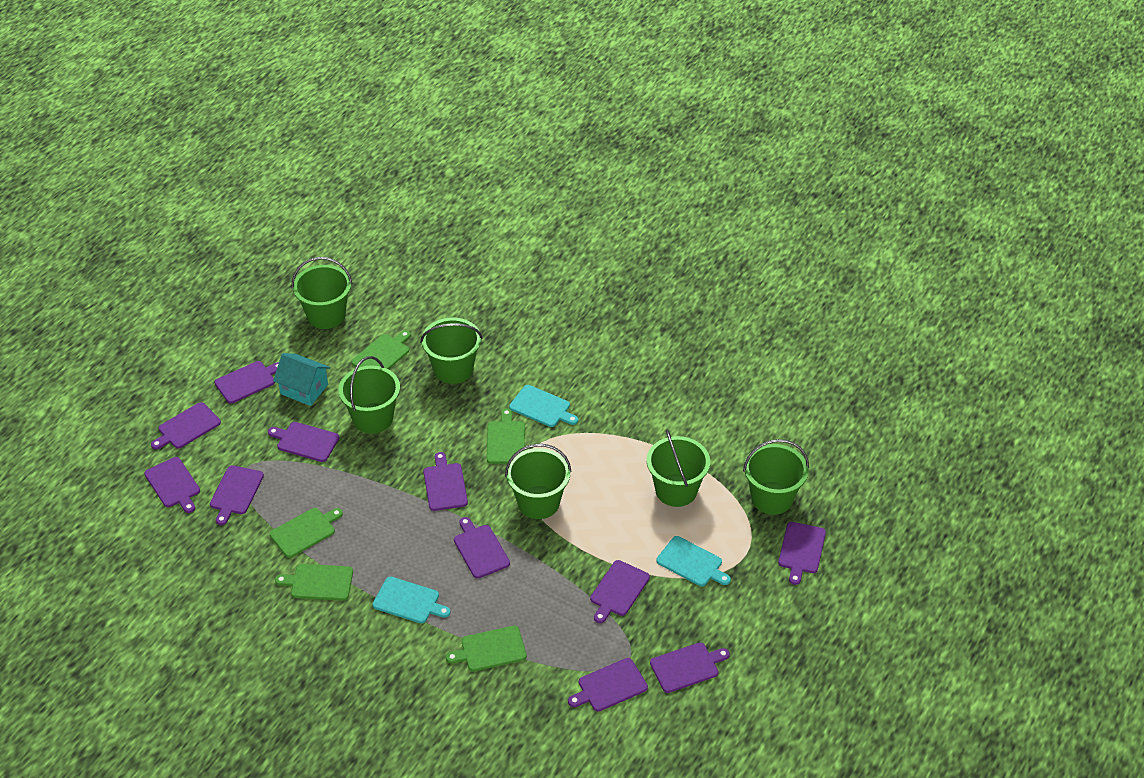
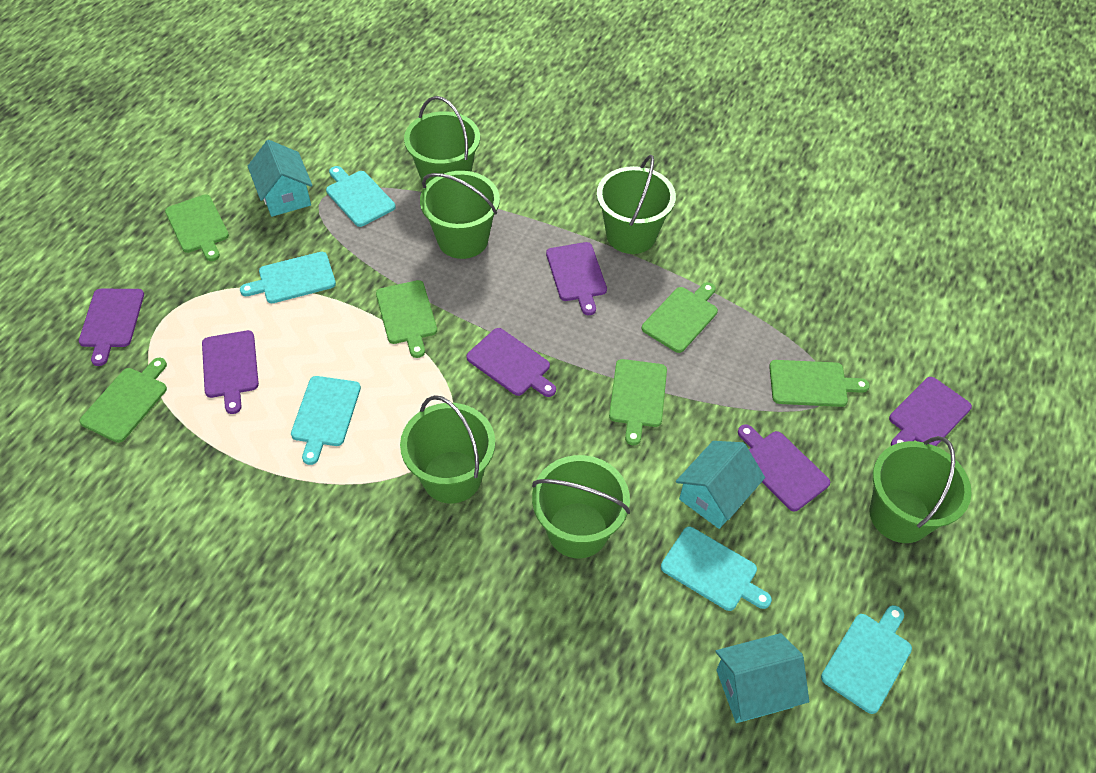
green cutting board: [270,508,343,558] [275,564,353,601] [352,330,411,369] [446,626,527,671] [487,408,525,464] = 5 -> [79,358,167,443] [165,194,229,261] [376,280,437,358] [609,359,667,445] [642,282,718,353] [769,360,870,407] = 6
purple cutting board: [144,457,200,513] [151,402,221,450] [210,465,264,525] [215,361,279,404] [268,422,339,462] [423,452,468,511] [454,517,510,579] [568,658,648,712] [590,560,650,623] [650,643,730,693] [778,522,826,585] = 11 -> [79,289,144,366] [202,330,259,414] [466,328,556,397] [546,242,607,315] [738,424,830,511] [889,377,972,446] = 6
turquoise cutting board: [373,577,451,623] [509,385,578,427] [656,536,731,586] = 3 -> [240,252,336,303] [291,376,361,465] [326,166,396,227] [661,527,772,611] [821,605,912,714] = 5
turquoise house: [273,353,330,406] = 1 -> [248,140,313,217] [676,441,765,529] [716,633,809,723] = 3

